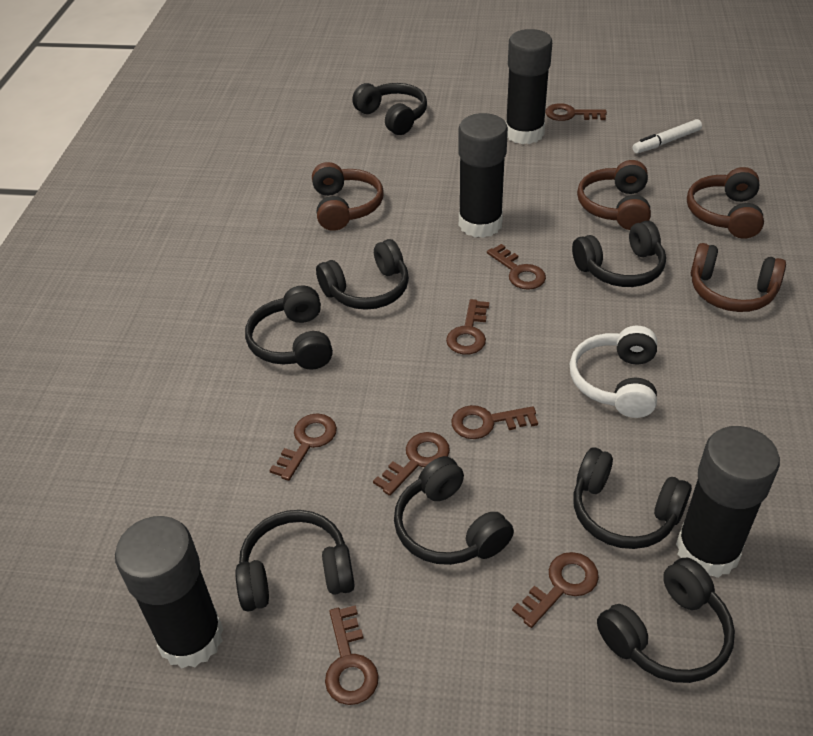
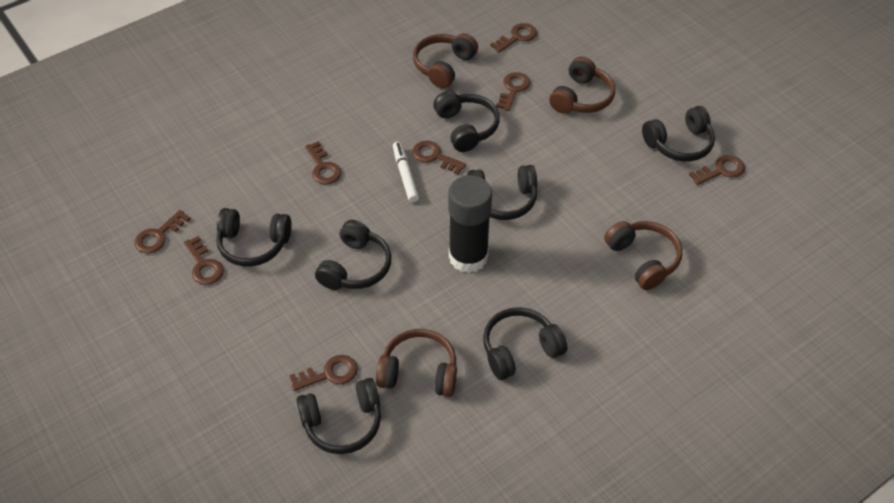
black glue stick: [115,516,224,668] [458,113,508,238] [506,29,552,144] [676,426,780,578] = 4 -> [448,175,492,273] = 1
black headphones: [235,510,355,611] [245,285,333,370] [316,239,409,310] [352,83,427,135] [394,456,514,565] [572,221,666,287] [573,447,692,549] [597,558,735,683] = 8 -> [216,208,292,267] [296,378,381,454] [315,220,391,290] [433,91,500,152] [467,165,537,220] [483,307,567,380] [642,106,715,162] = 7
white headphones: [570,326,657,418] = 1 -> none = 0

